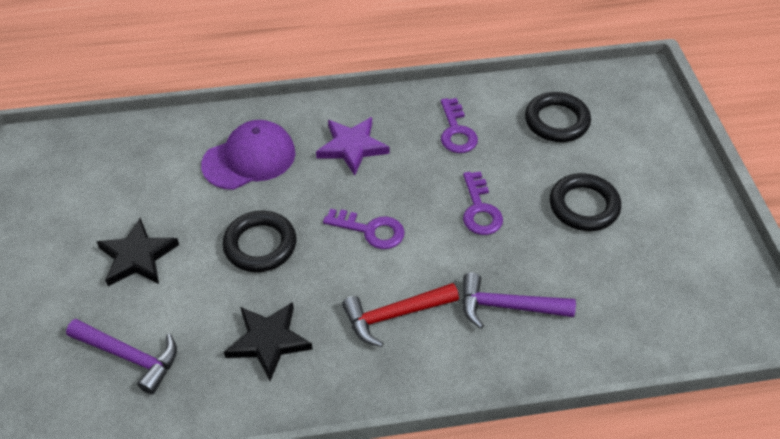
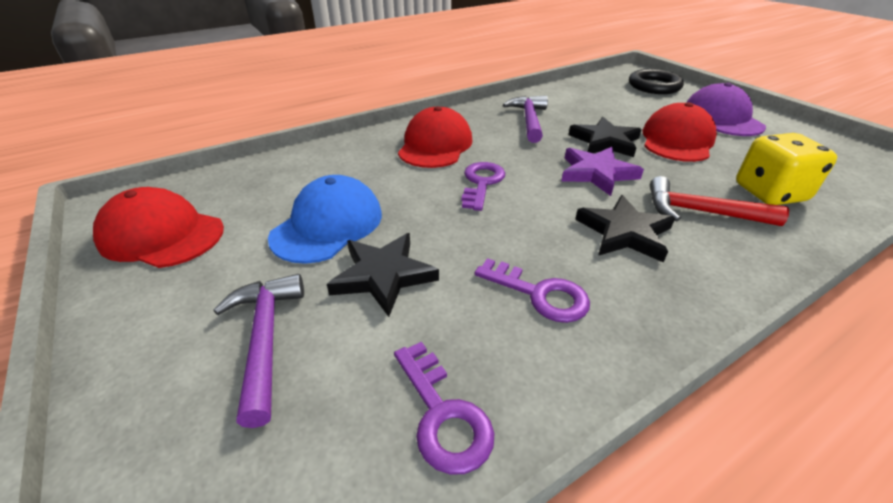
black ring: [223,210,296,272] [525,92,591,142] [550,173,621,231] = 3 -> [629,69,684,94] = 1
black star: [97,217,179,286] [224,302,313,381] = 2 -> [327,233,439,317] [568,117,642,157] [575,195,675,263] = 3
blue cap: none = 0 -> [268,175,382,264] = 1
red cap: none = 0 -> [93,187,224,268] [398,106,473,168] [642,102,717,162] = 3
yellow dice: none = 0 -> [736,133,837,205] = 1

